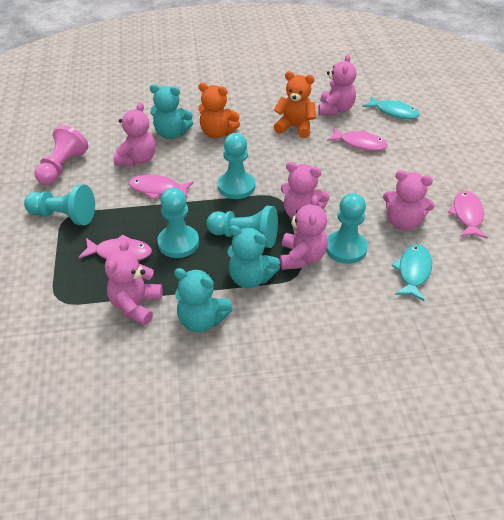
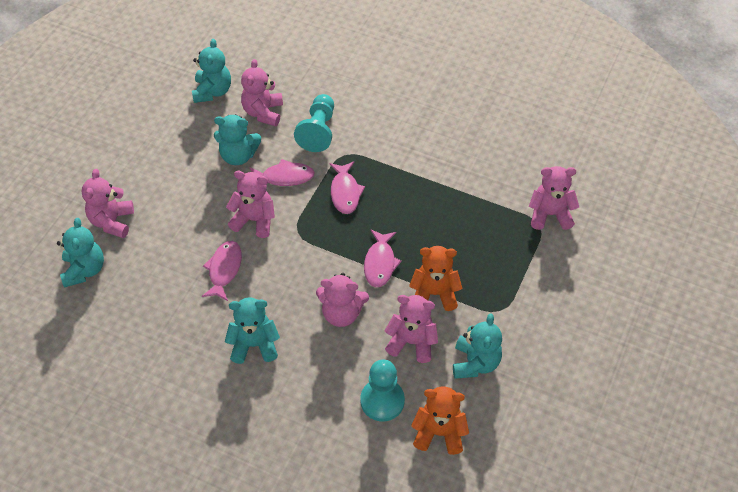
pink pawn: [34,125,88,185] = 1 -> none = 0
turquoise fish: [363,96,419,119] [392,245,432,301] = 2 -> none = 0
turquoise pawn: [24,185,95,225] [157,188,199,258] [206,206,278,248] [218,133,255,199] [326,193,368,264] = 5 -> [294,94,334,152] [360,360,405,421] = 2
turquoise teddy bear: [150,84,193,139] [174,268,233,332] [228,225,280,288] = 3 -> [57,218,104,288] [192,39,231,103] [214,114,261,165] [225,297,280,364] [453,314,502,379] = 5

